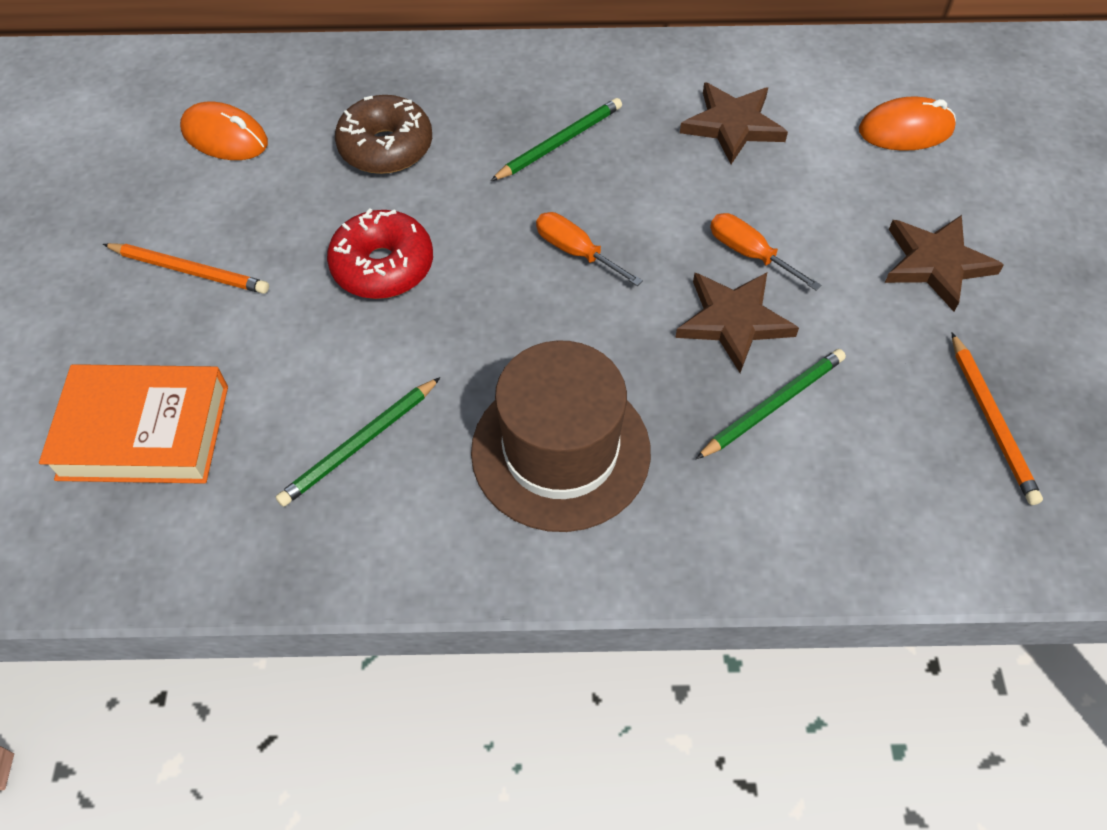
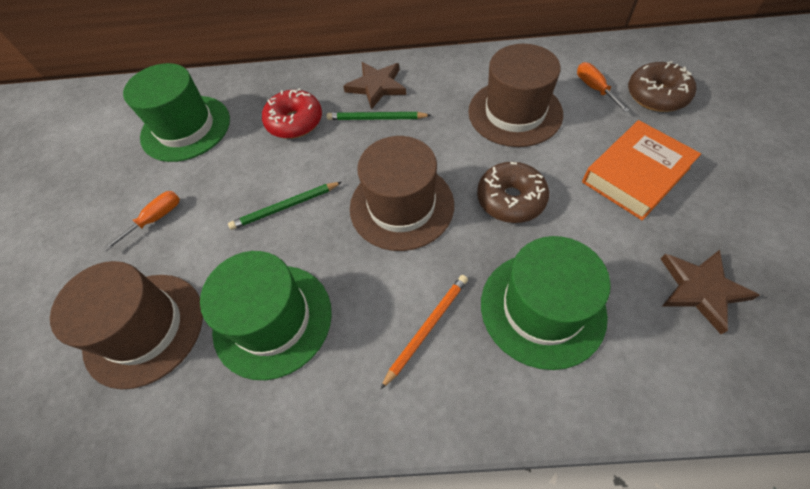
brown donut: [335,95,432,174] = 1 -> [477,162,549,223] [628,61,696,112] = 2
brown hat: [471,340,651,532] = 1 -> [50,261,203,389] [350,136,454,251] [468,44,563,147] = 3
brown star: [675,273,799,373] [680,82,788,164] [885,215,1004,312] = 3 -> [343,62,406,110] [661,250,760,334] = 2
green hat: none = 0 -> [123,63,230,162] [200,251,332,380] [481,236,611,370] = 3
green pencil: [276,377,440,507] [491,98,622,181] [696,349,846,459] = 3 -> [228,182,342,230] [327,112,431,120] = 2
orange mouse: [180,102,268,160] [859,96,956,151] = 2 -> none = 0
orange pencil: [103,243,269,294] [951,332,1043,505] = 2 -> [380,275,468,390] = 1

